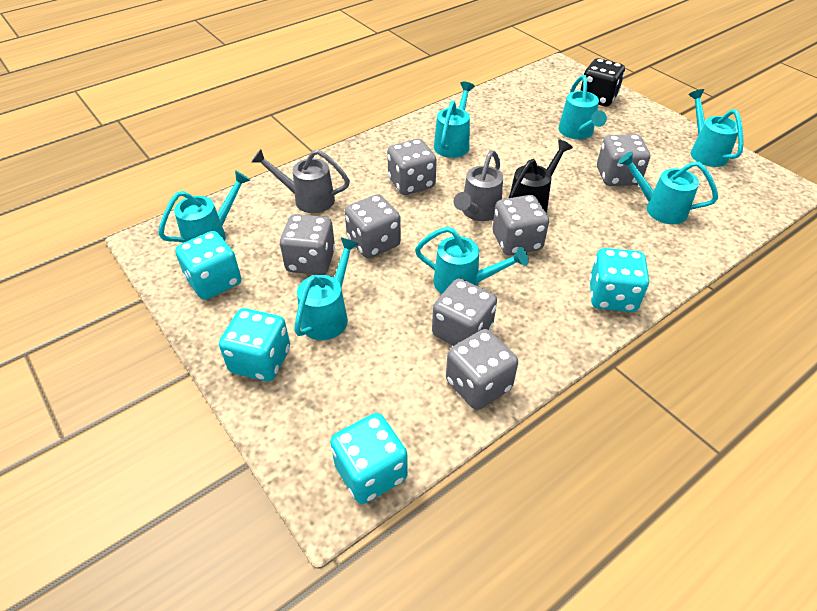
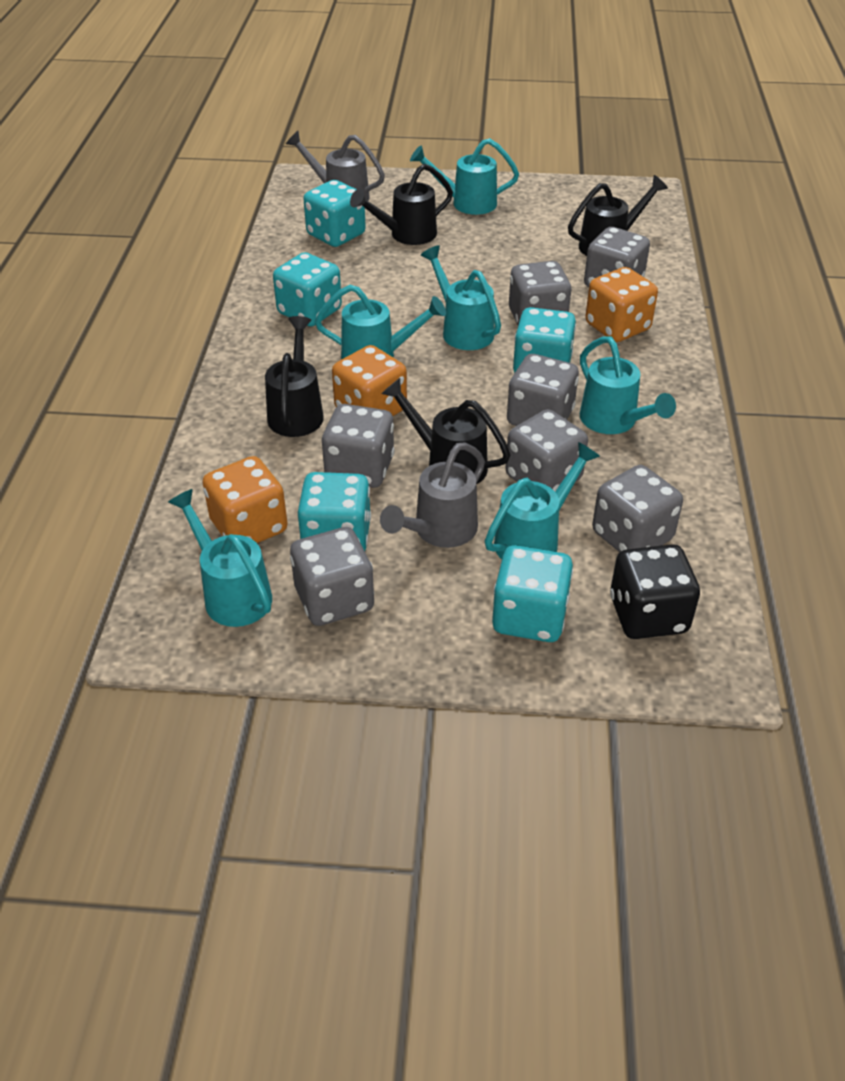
black watering can: [509,139,573,213] = 1 -> [265,316,324,437] [350,164,453,245] [381,378,510,484] [568,175,668,256] = 4
orange dice: none = 0 -> [202,456,288,543] [332,345,407,416] [585,267,658,342] = 3
turquoise dice: [175,231,241,300] [219,308,290,381] [330,413,408,504] [589,248,649,312] = 4 -> [273,252,342,327] [298,472,371,551] [304,180,366,247] [492,545,573,642] [513,307,576,373] = 5
turquoise watering can: [158,170,250,243] [294,238,359,340] [415,226,529,294] [434,82,475,158] [558,75,607,139] [618,151,718,224] [688,89,743,167] = 7 -> [168,489,272,627] [315,285,446,359] [410,138,519,215] [421,245,501,350] [485,442,600,559] [580,336,676,434] = 6

